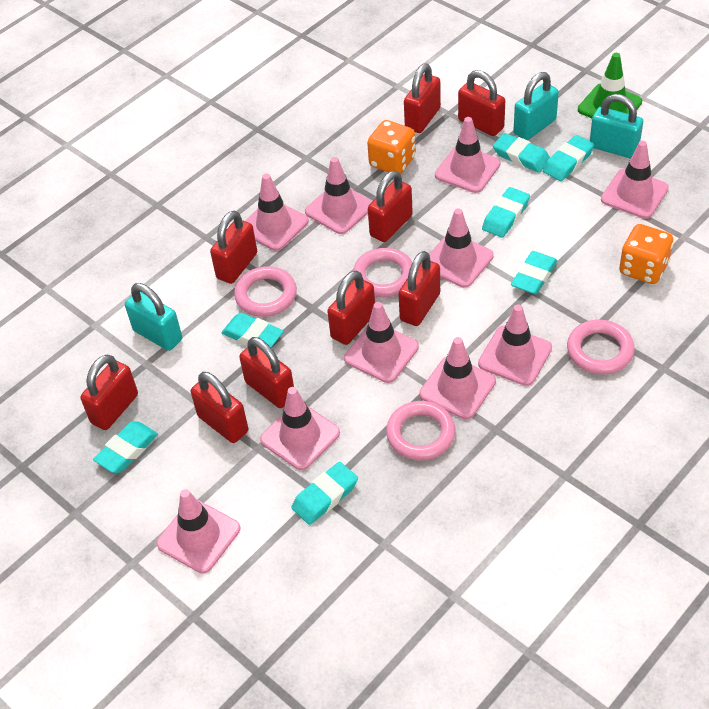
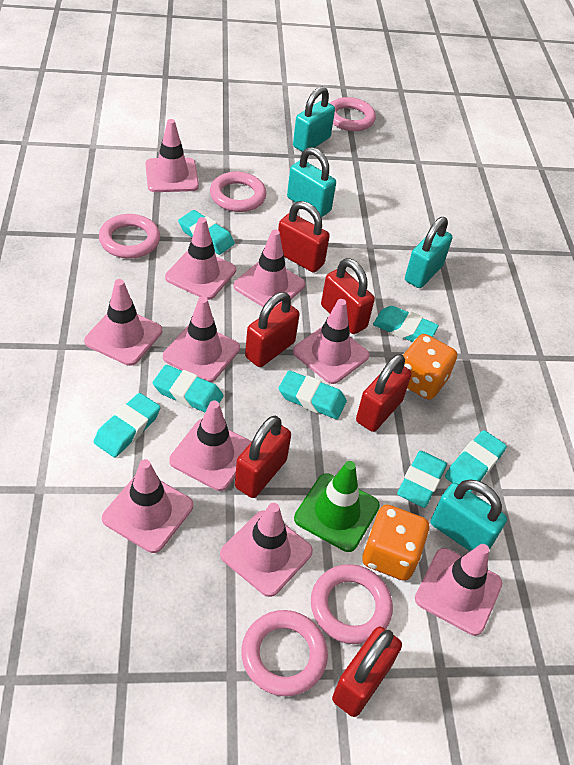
pink ring: [234,266,297,317] [353,248,412,297] [386,401,455,460] [567,319,635,375] = 4 -> [99,214,160,259] [210,172,266,212] [241,610,328,696] [311,564,393,644] [330,97,376,131] = 5
red padlock: [80,355,138,430] [191,372,248,443] [210,211,257,284] [239,337,294,408] [327,271,375,345] [368,171,413,242] [398,251,440,326] [404,63,441,133] [458,70,505,136] = 9 -> [235,416,291,498] [245,292,300,367] [278,201,330,273] [321,258,375,334] [332,627,402,717] [356,354,412,432] = 6
turquoise padlock: [125,283,182,351] [513,72,559,140] [590,94,643,158] = 3 -> [287,147,336,217] [293,86,335,152] [405,217,452,288] [431,480,507,551] = 4

